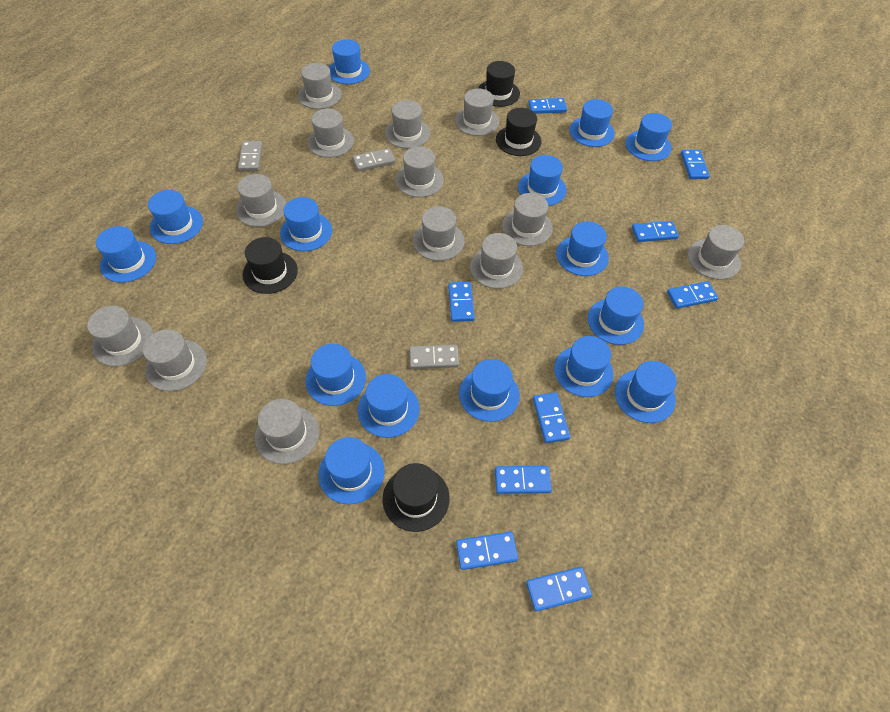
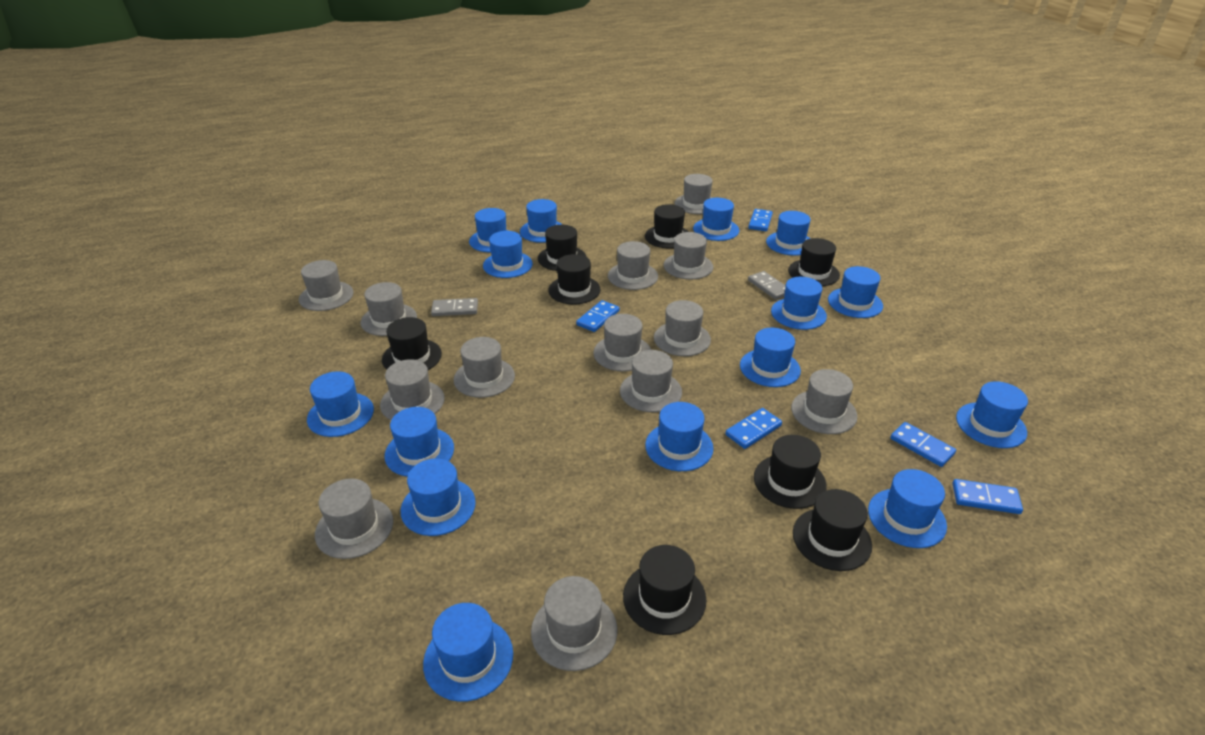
black hat: [243,237,298,294] [382,463,450,532] [478,61,520,107] [496,108,541,156] = 4 -> [382,317,442,370] [538,225,586,271] [548,254,600,305] [623,545,706,635] [645,204,689,249] [754,435,827,509] [788,238,840,286] [793,489,872,571] = 8
blue domino: [448,282,475,322] [456,532,518,570] [495,466,552,494] [526,567,592,612] [528,98,567,114] [533,392,570,443] [632,221,679,242] [667,281,718,309] [681,150,710,179] = 9 -> [576,300,620,332] [725,408,782,449] [748,209,773,231] [890,422,956,467] [953,479,1023,514] = 5
grey domino: [238,141,262,171] [353,148,395,172] [409,345,459,369] = 3 -> [431,298,478,316] [748,271,786,300] = 2

